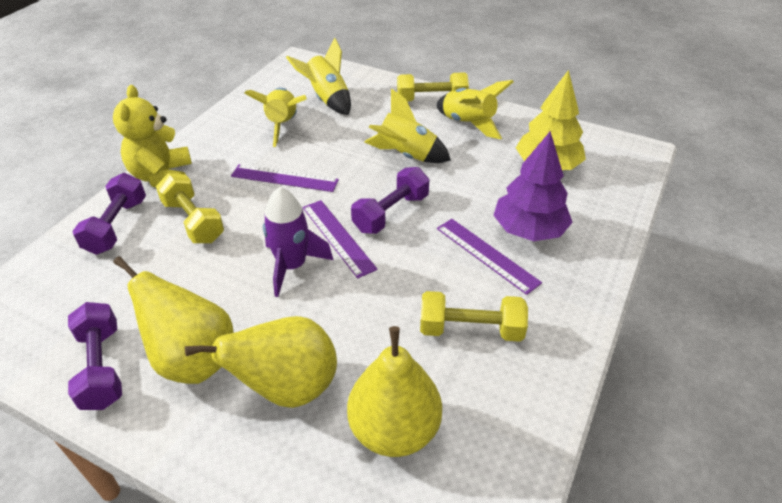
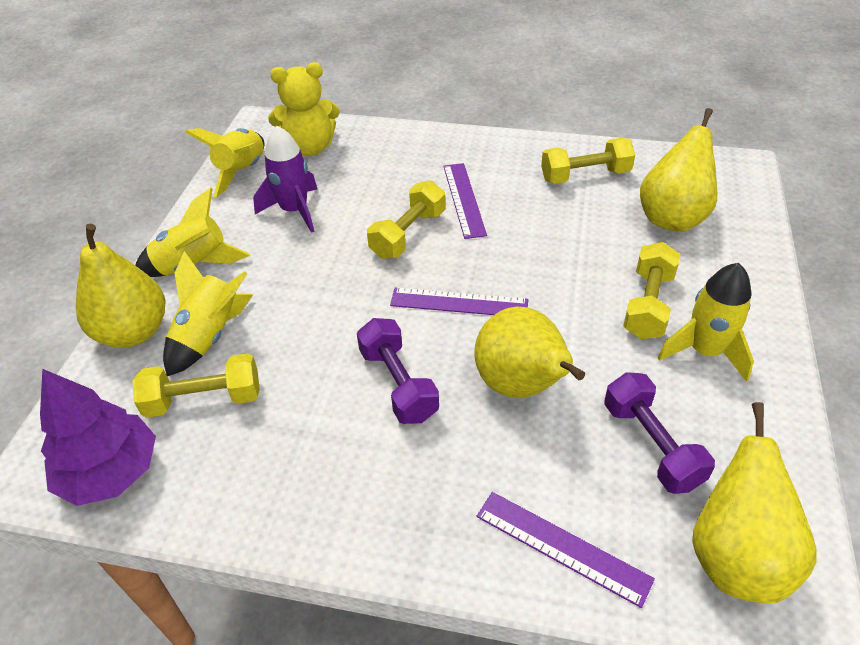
purple dumbbell: [68,302,122,410] [73,173,146,255] [351,167,430,234] = 3 -> [357,318,439,424] [604,372,715,494] = 2
yellow dumbbell: [156,173,224,243] [397,72,469,101] [420,291,528,342] = 3 -> [132,353,260,418] [367,180,445,259] [541,138,635,184] [623,242,680,339] = 4
yellow pear: [113,256,234,384] [185,316,337,408] [347,326,442,457] = 3 -> [76,224,166,348] [475,307,585,398] [640,108,717,232] [692,402,817,603] = 4
yellow tree: [516,70,586,170] = 1 -> none = 0

